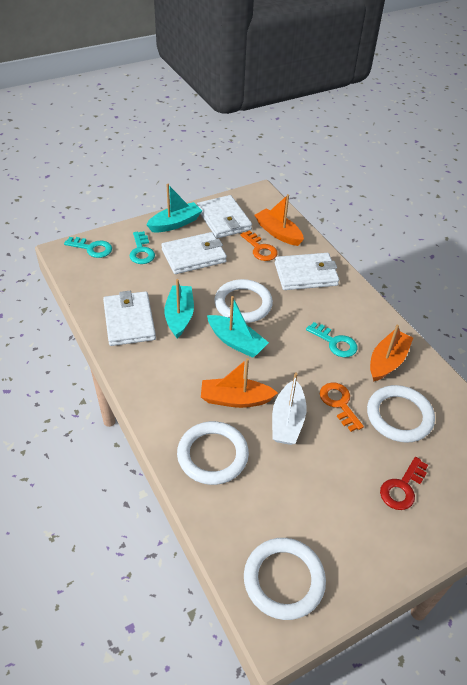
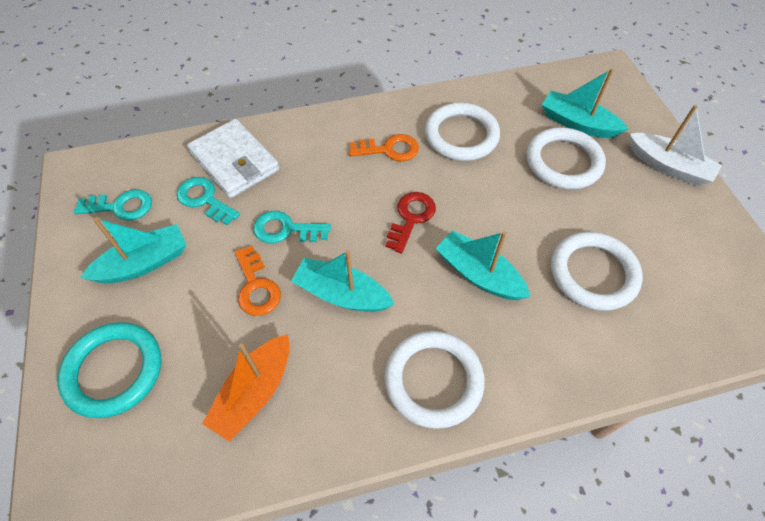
orange boat: [201,358,278,408] [254,194,304,246] [370,325,413,382] = 3 -> [202,334,290,442] = 1
turquoise boat: [146,184,202,232] [164,279,194,338] [207,296,269,358] = 3 -> [80,218,186,284] [291,250,394,312] [435,230,531,300] [542,68,628,138] = 4
turquoise ring: none = 0 -> [58,322,161,418] = 1
white wallet: [103,291,156,346] [161,232,227,274] [197,195,252,238] [275,253,339,290] = 4 -> [187,119,280,198] = 1

